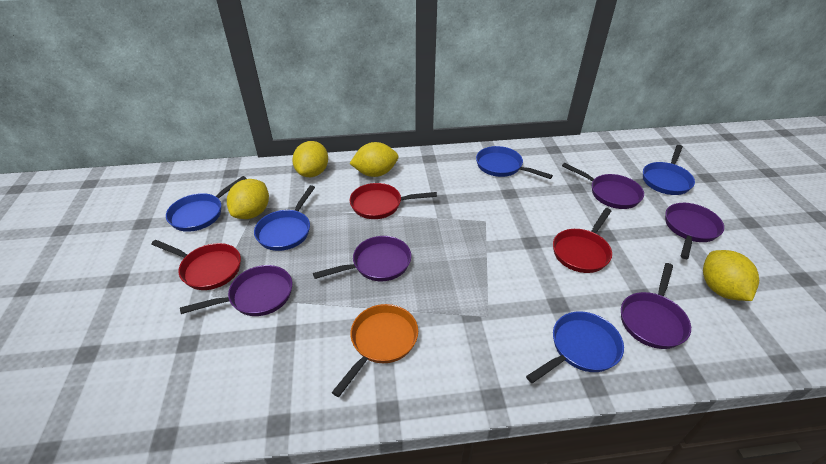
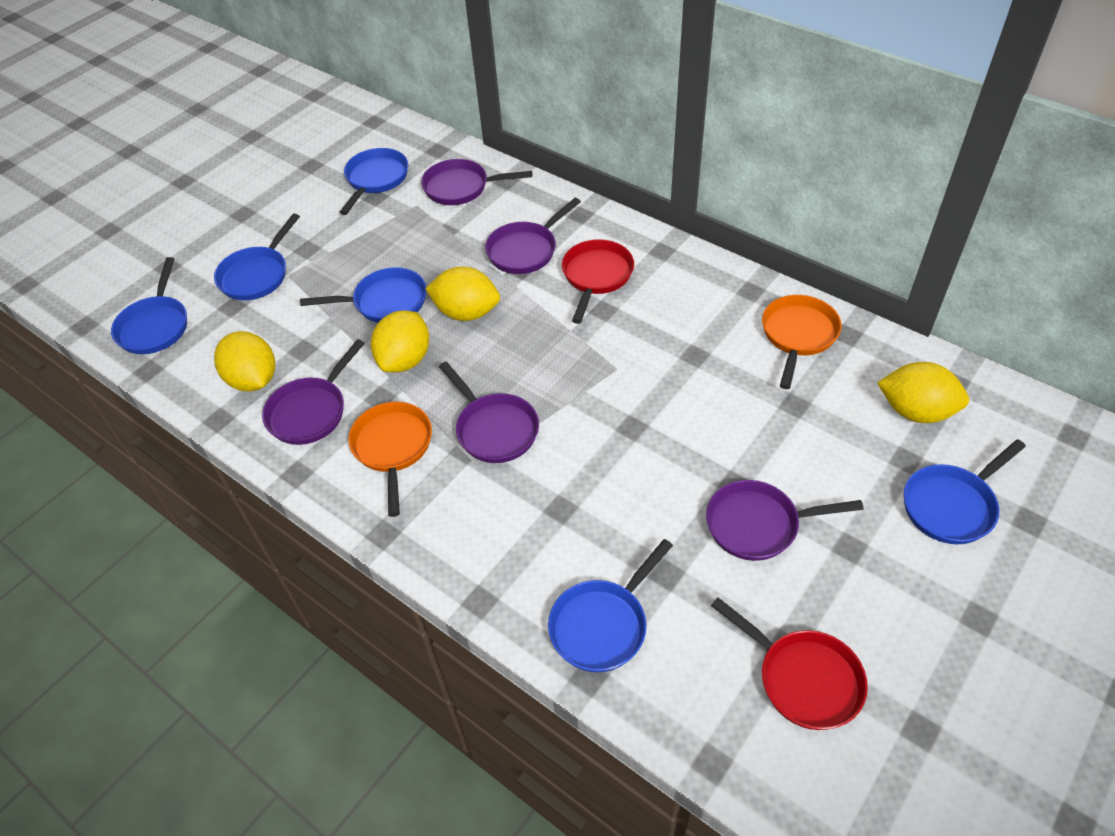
blue pan: [166,176,247,232] [254,185,315,251] [476,146,553,179] [526,312,624,383] [643,145,695,195] = 5 -> [111,257,187,354] [214,213,300,300] [300,267,427,323] [339,148,408,215] [548,539,673,672] [904,439,1026,544] = 6
orange pan: [332,304,418,397] = 1 -> [348,402,432,517] [762,295,842,389] = 2
red pan: [151,240,241,290] [350,183,437,219] [553,208,612,273] = 3 -> [562,239,634,324] [711,598,868,730] = 2

